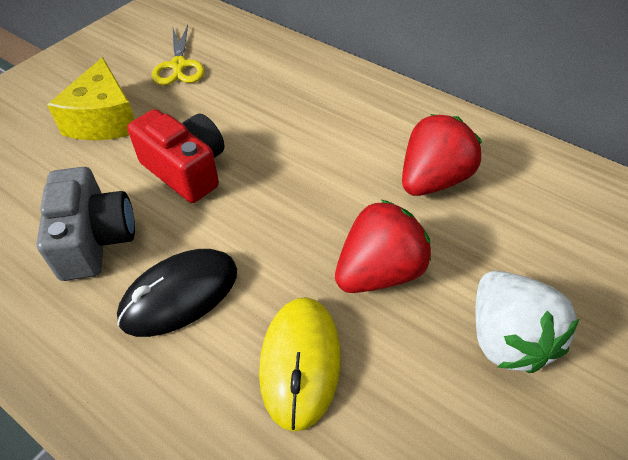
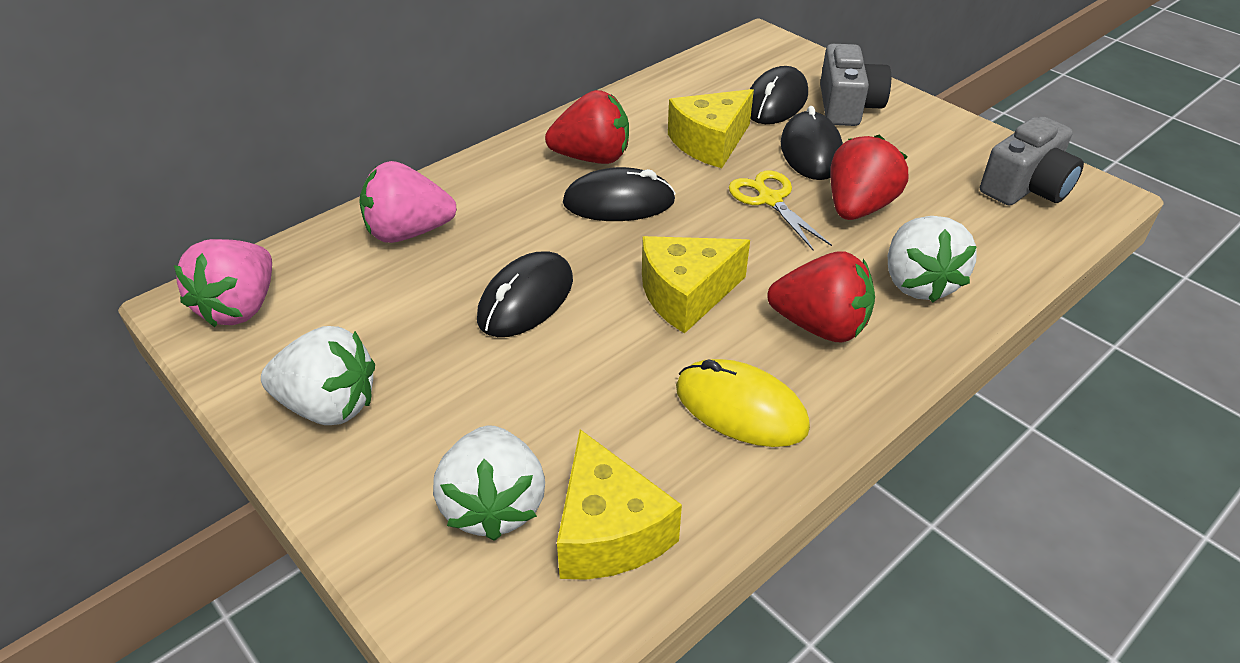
black mouse: [117,249,237,337] = 1 -> [477,251,573,337] [563,167,676,221] [750,66,808,124] [781,106,843,180] = 4
grey camera: [36,167,135,281] = 1 -> [820,44,891,126] [980,116,1084,205] = 2
pink strawberry: none = 0 -> [174,239,272,327] [359,161,457,243] = 2
red camera: [127,109,225,203] = 1 -> none = 0
red strawberry: [335,200,431,293] [402,114,482,196] = 2 -> [545,90,629,164] [767,251,875,342] [830,135,908,220] = 3
white strawberry: [476,271,579,373] = 1 -> [261,326,375,425] [433,425,545,541] [888,216,977,303] = 3
yellow cheese: [47,57,135,140] = 1 -> [557,429,682,580] [642,236,750,333] [668,89,754,168] = 3

